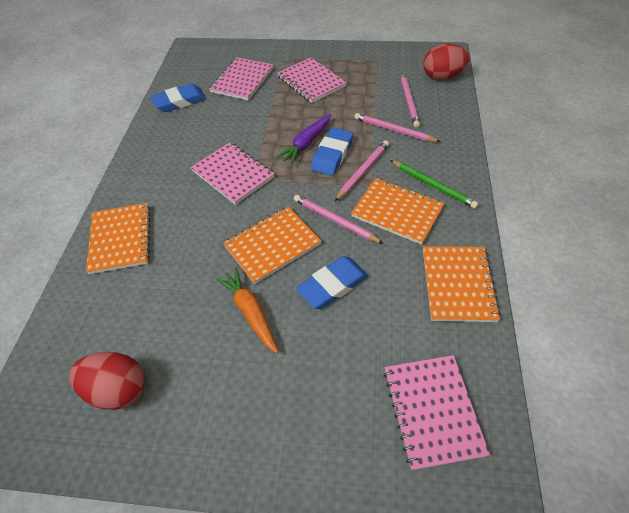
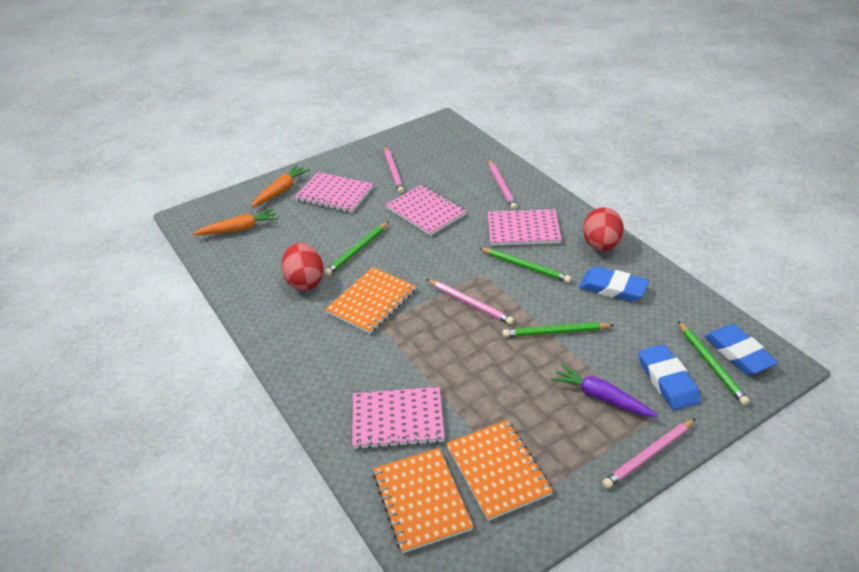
green pencil: [390,160,479,209] = 1 -> [324,222,389,276] [479,248,571,283] [503,322,614,337] [678,321,750,406] = 4
orange carrot: [215,267,278,353] = 1 -> [193,208,278,235] [251,165,310,207] = 2
orange notebook: [86,203,150,274] [223,206,321,284] [351,178,445,245] [423,246,501,322] = 4 -> [325,267,416,334] [373,448,473,553] [446,420,553,521] = 3

